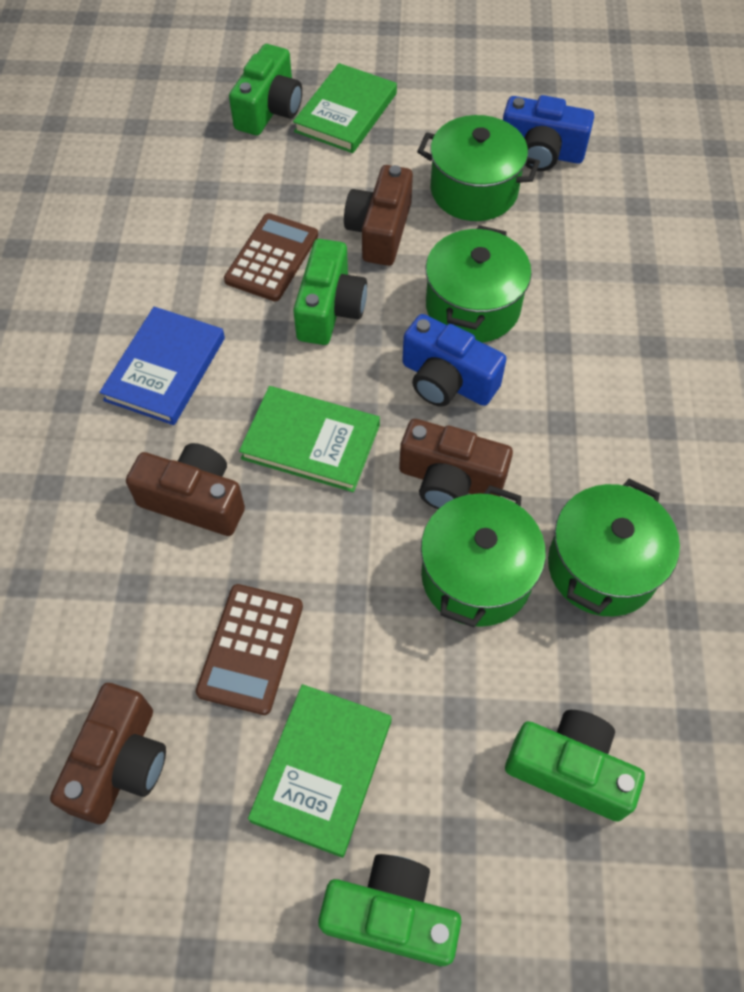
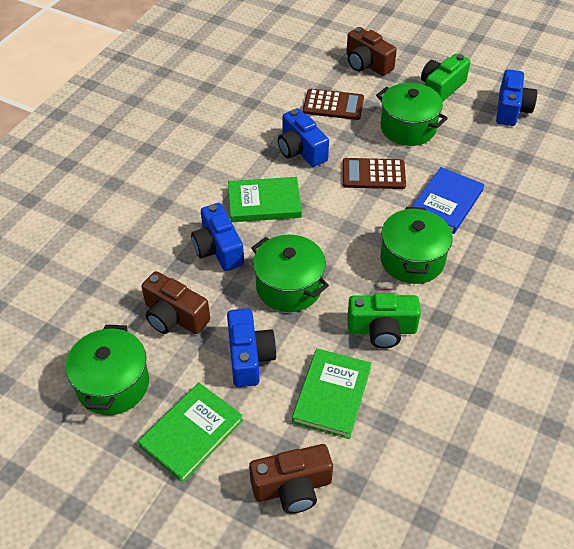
blue camera: [402,314,507,407] [503,95,594,171] = 2 -> [191,203,244,271] [227,308,277,387] [278,108,329,167] [496,69,537,126] = 4
brown camera: [50,683,166,824] [126,443,245,536] [344,165,413,266] [399,419,513,509] = 4 -> [141,271,210,334] [249,444,333,514] [346,27,397,76] = 3
green camera: [229,44,302,135] [293,239,367,345] [318,854,461,966] [505,710,645,821] = 4 -> [347,293,421,349] [421,53,470,102] = 2

